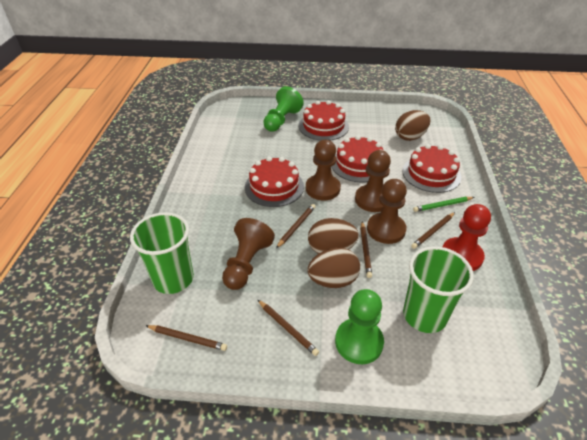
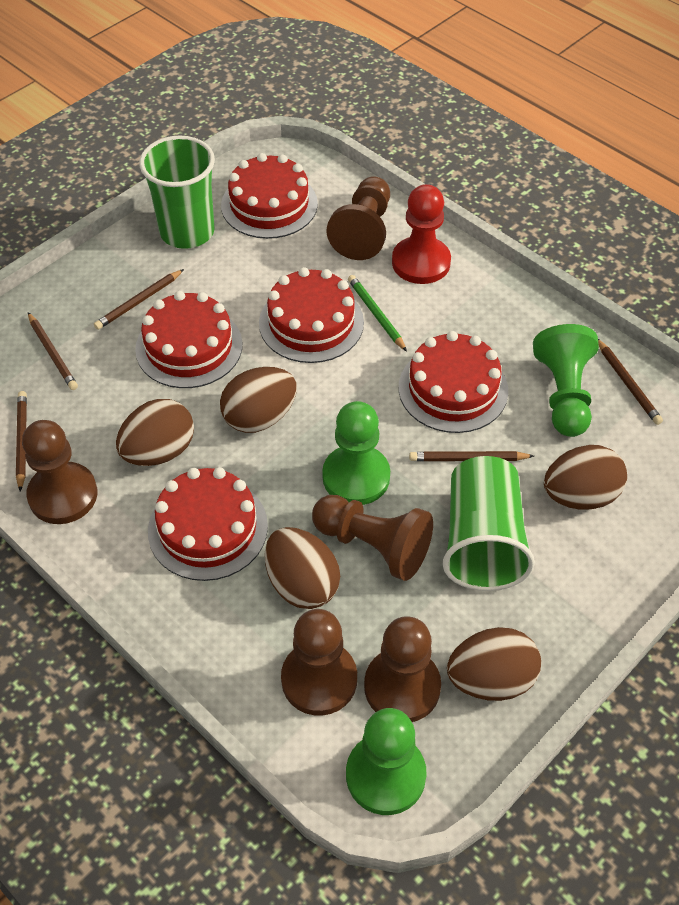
brown egg: [307,247,360,288] [308,218,359,254] [395,110,430,141] = 3 -> [116,399,194,466] [220,367,297,433] [265,527,340,609] [447,627,541,701] [544,445,627,510] = 5
brown pawn: [222,218,275,290] [306,140,341,200] [355,150,391,212] [367,179,407,244] = 4 -> [22,420,97,524] [281,609,357,716] [312,495,433,581] [326,176,390,260] [364,616,441,722] = 5
green pawn: [263,86,304,132] [335,289,384,364] = 2 -> [322,401,390,505] [346,708,427,815] [533,324,599,437] = 3
red cake: [245,156,304,207] [299,100,349,141] [331,135,384,182] [402,144,461,193] = 4 -> [135,291,242,388] [148,467,268,581] [221,153,318,239] [259,267,364,363] [399,331,508,433] = 5

